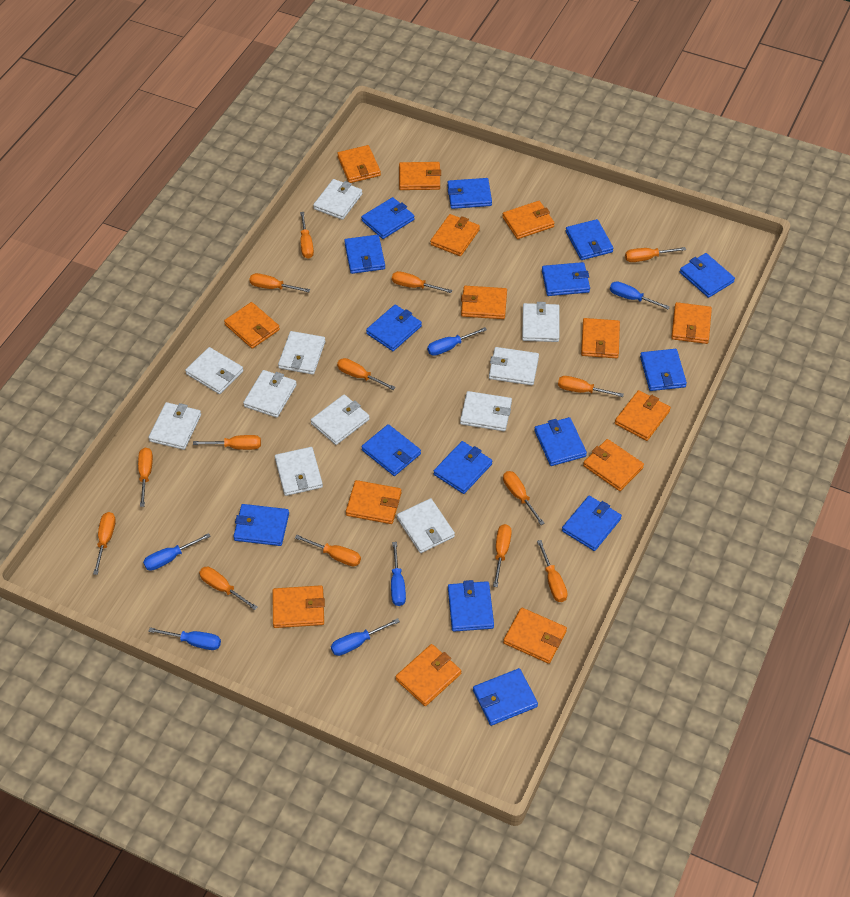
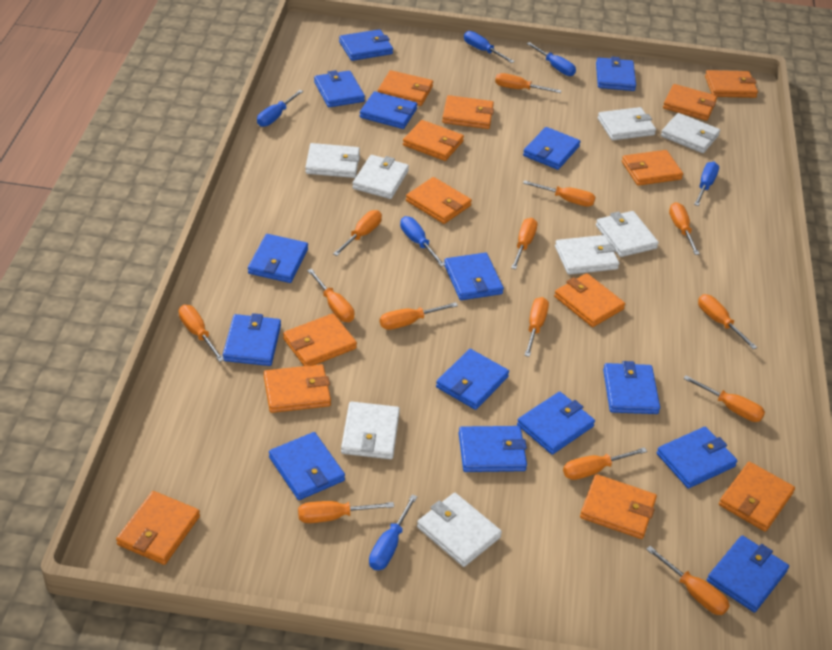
orange wallet: [224,302,280,349] [272,585,325,628] [337,145,381,183] [346,480,401,524] [395,644,461,706] [399,162,441,190] [430,214,480,256] [461,286,507,319] [502,201,555,239] [503,608,567,664] [581,318,620,358] [583,439,644,491] [615,390,671,441] [671,302,712,344] = 14 -> [116,491,200,565] [264,364,331,413] [283,313,357,366] [378,70,433,106] [403,120,464,161] [406,177,472,224] [442,95,494,129] [554,273,625,327] [580,474,657,539] [622,150,683,186] [663,84,717,121] [705,70,758,98] [719,462,795,532] = 13
white wallet: [149,402,201,450] [185,347,243,394] [243,370,297,418] [275,447,323,496] [278,331,326,375] [311,394,370,445] [313,179,363,220] [397,498,455,553] [460,391,512,431] [489,347,539,385] [522,302,559,342] = 11 -> [305,143,360,178] [341,401,400,459] [352,155,409,199] [417,493,502,567] [555,235,619,275] [596,211,659,257] [597,107,656,140] [661,113,720,153] = 8

